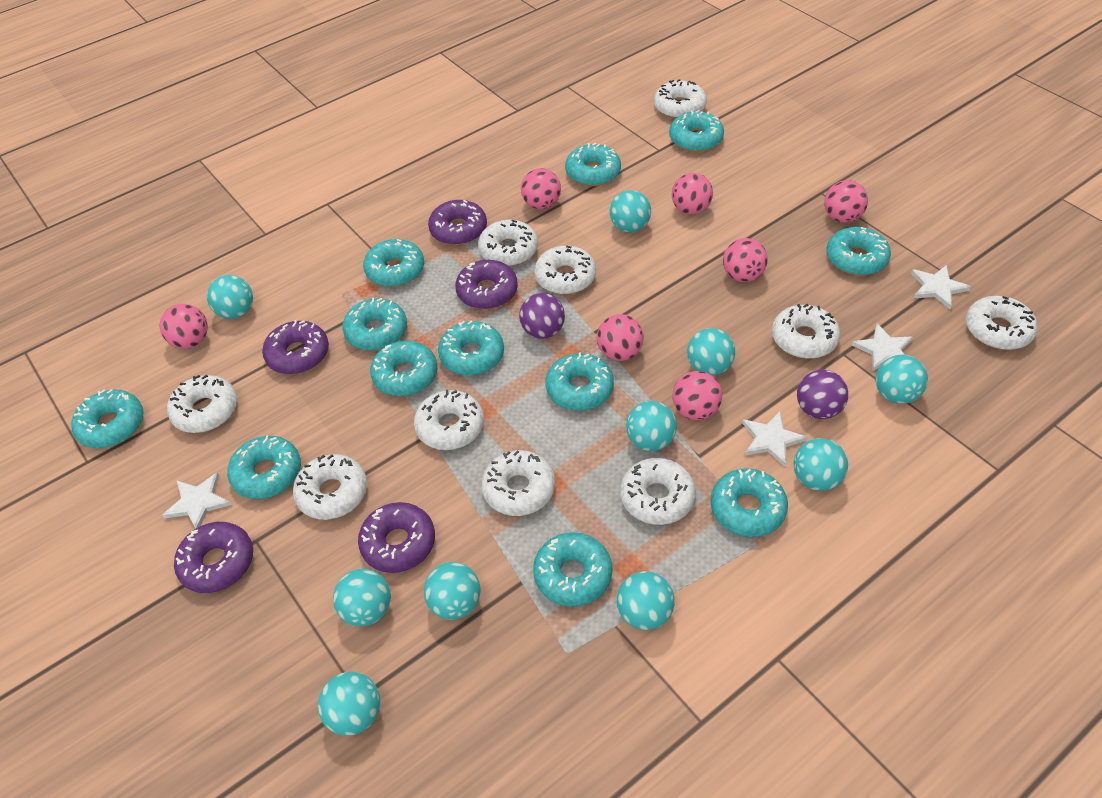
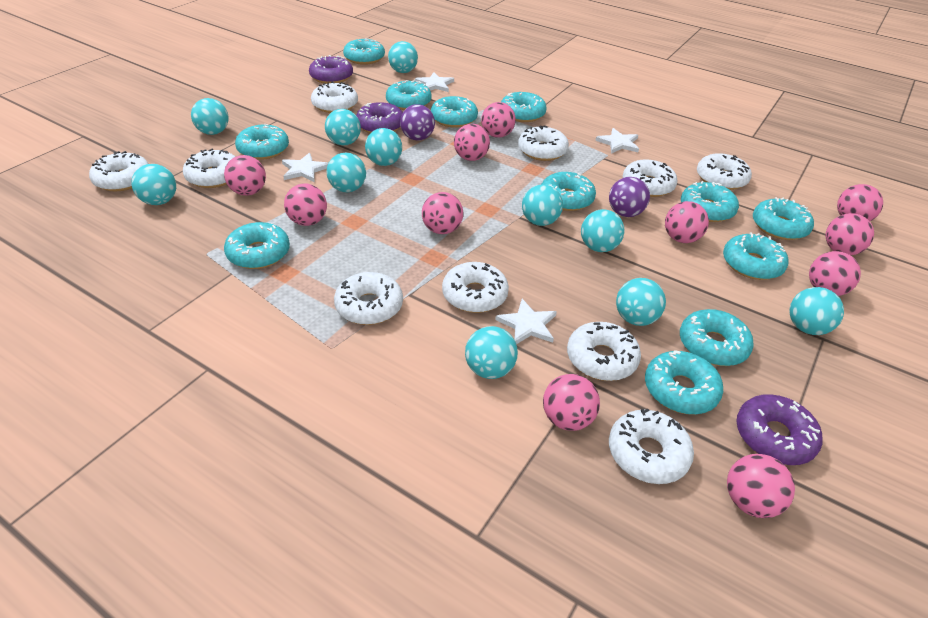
pink ball: [160,304,208,349] [521,168,561,210] [597,314,644,361] [672,173,713,215] [672,371,722,420] [723,238,768,282] [825,180,868,223] = 7 -> [224,155,266,196] [284,183,327,226] [422,192,463,234] [454,124,490,161] [481,102,516,138] [543,374,600,431] [665,201,709,243] [727,454,795,518] [809,251,861,296] [825,213,874,255] [837,184,883,221] = 11
purple donut: [174,522,253,593] [262,320,329,374] [358,502,435,573] [428,200,487,245] [455,260,518,309] = 5 -> [309,55,353,84] [356,102,403,133] [736,394,822,465] = 3
turquoise ball: [207,275,253,319] [318,672,380,736] [333,569,391,626] [424,562,481,620] [610,190,651,232] [617,571,675,630] [626,401,677,451] [687,328,735,376] [794,438,848,491] [876,355,928,404] = 10 -> [131,164,176,205] [191,98,229,135] [325,109,361,146] [326,153,366,192] [365,128,402,166] [388,41,418,73] [465,326,518,379] [522,185,563,226] [581,209,624,252] [616,278,666,326] [789,287,844,335] = 11

